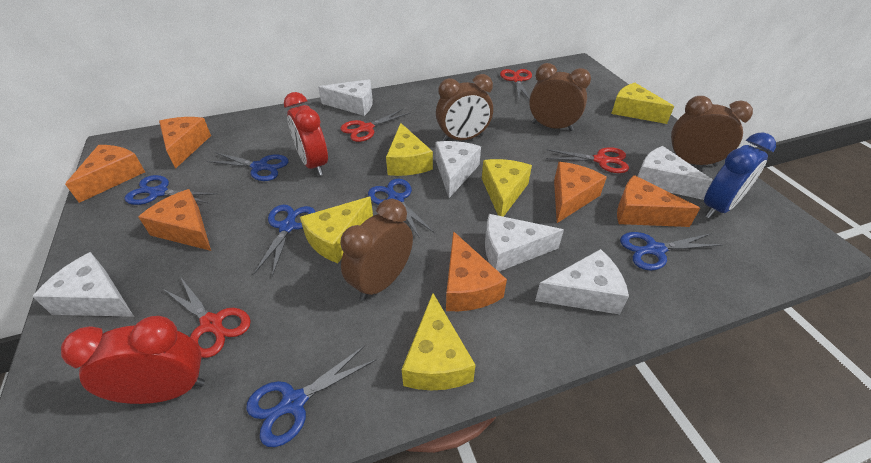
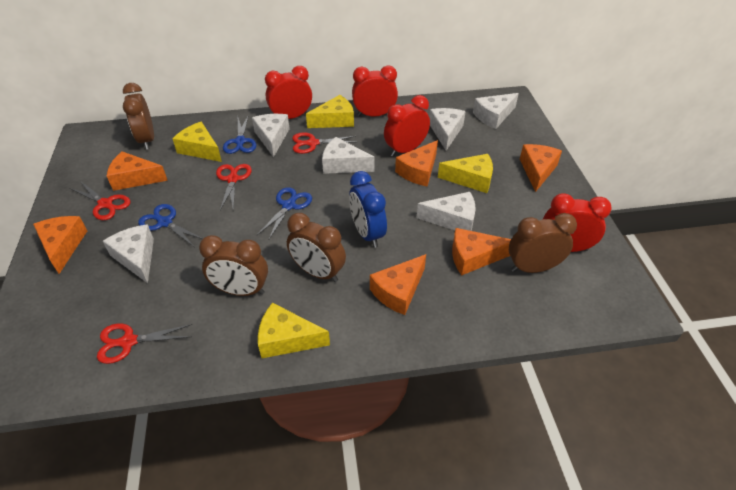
blue scissors: [124,175,217,205] [207,152,289,181] [246,345,376,447] [254,204,316,277] [368,179,435,238] [620,232,722,271] = 6 -> [138,204,203,247] [223,114,256,154] [257,187,312,239] = 3
red clock: [61,316,205,404] [284,92,328,176] = 2 -> [265,66,312,119] [352,65,398,117] [384,95,430,157] [543,193,611,252] = 4
yellow cheese: [300,197,373,263] [386,123,433,176] [401,293,475,390] [482,159,532,217] [611,83,674,124] = 5 -> [173,122,222,162] [258,303,330,358] [306,95,354,128] [438,154,493,193] = 4

